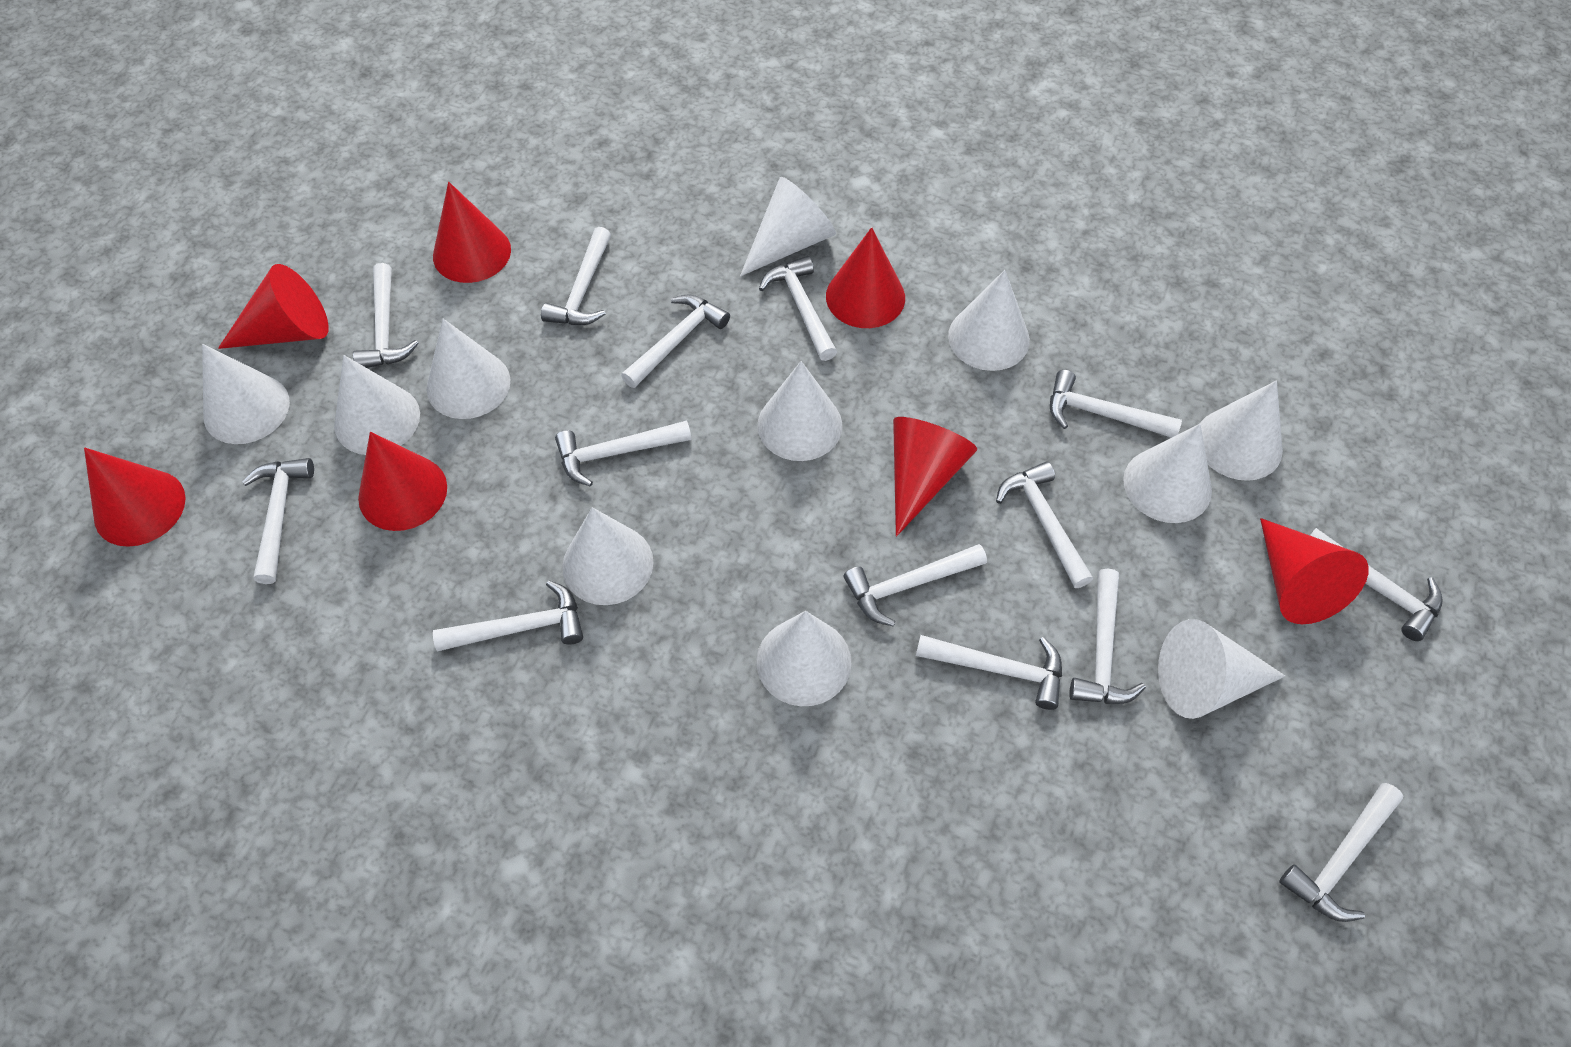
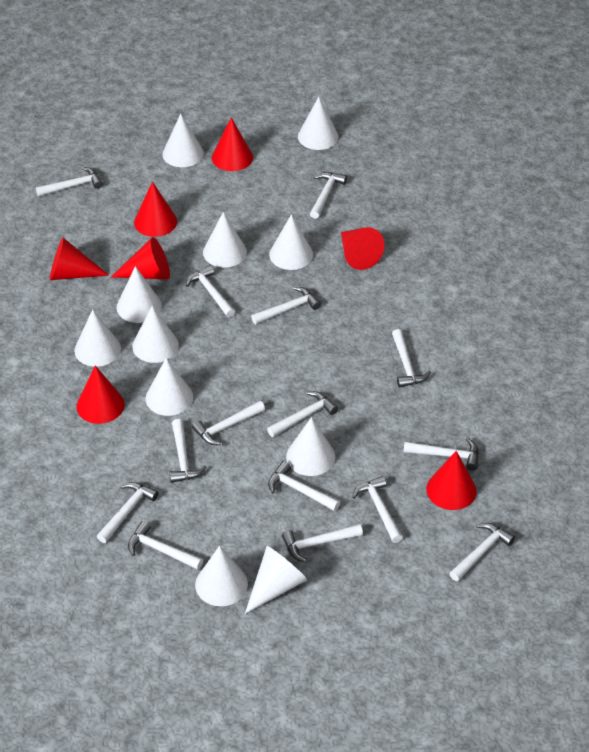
white hammer: [242,458,314,584] [353,263,419,368] [433,580,583,651] [541,227,611,325] [555,420,692,487] [621,294,730,388] [759,256,837,361] [844,544,987,626] [916,635,1062,710] [996,462,1093,588] [1050,370,1182,438] [1069,568,1146,704] [1279,783,1403,922] [1310,528,1443,641] = 14 -> [36,167,103,197] [97,482,159,543] [128,521,203,570] [169,419,206,483] [186,265,236,318] [192,401,265,445] [251,287,321,324] [267,391,338,437] [268,461,340,511] [282,524,363,562] [310,172,347,219] [352,476,403,543] [392,329,431,388] [403,437,479,470] [449,523,515,581] = 15

